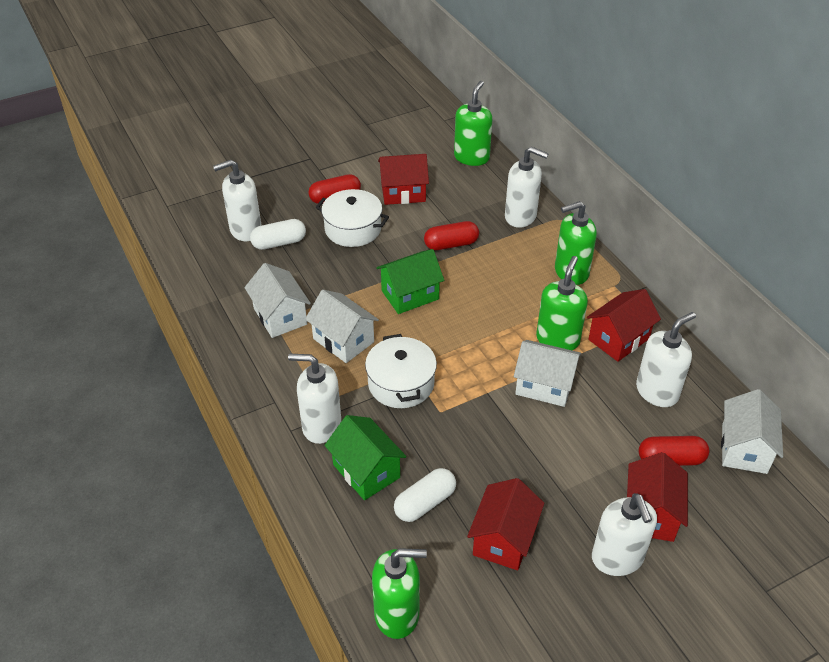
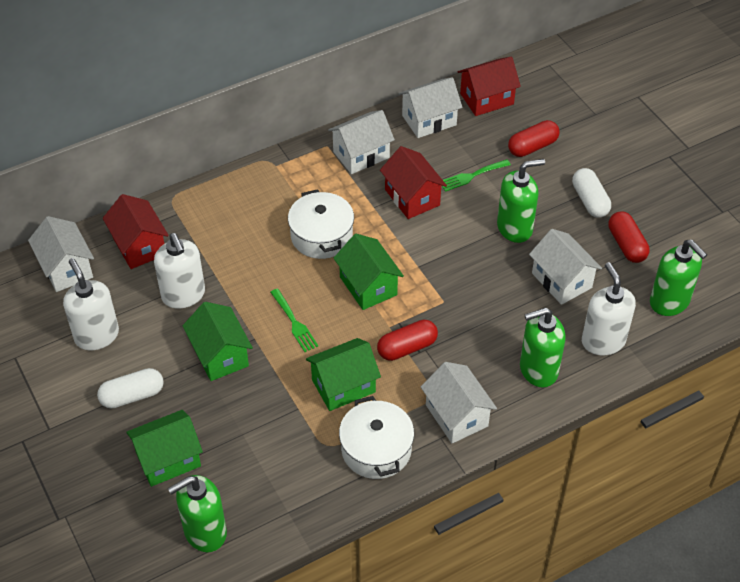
green fork: none = 0 -> [270,289,318,352] [441,159,511,192] = 2
green house: [324,415,407,500] [376,249,444,314] = 2 -> [126,410,203,487] [183,302,253,381] [306,338,381,411] [334,234,404,310] = 4
red house: [378,154,429,205] [467,478,544,570] [587,289,661,362] [627,452,688,542] = 4 -> [103,194,169,269] [380,146,447,219] [458,57,521,116] = 3
white house: [244,263,311,338] [305,290,379,363] [514,340,581,407] [721,389,783,474] = 4 -> [28,216,94,292] [328,110,395,174] [398,77,462,138] [421,362,497,444] [529,229,602,305] = 5
white soap dispenser: [213,160,262,241] [288,353,341,444] [505,146,548,228] [592,493,657,576] [636,312,696,407] = 5 -> [63,258,119,351] [154,233,205,309] [582,262,636,355] = 3

